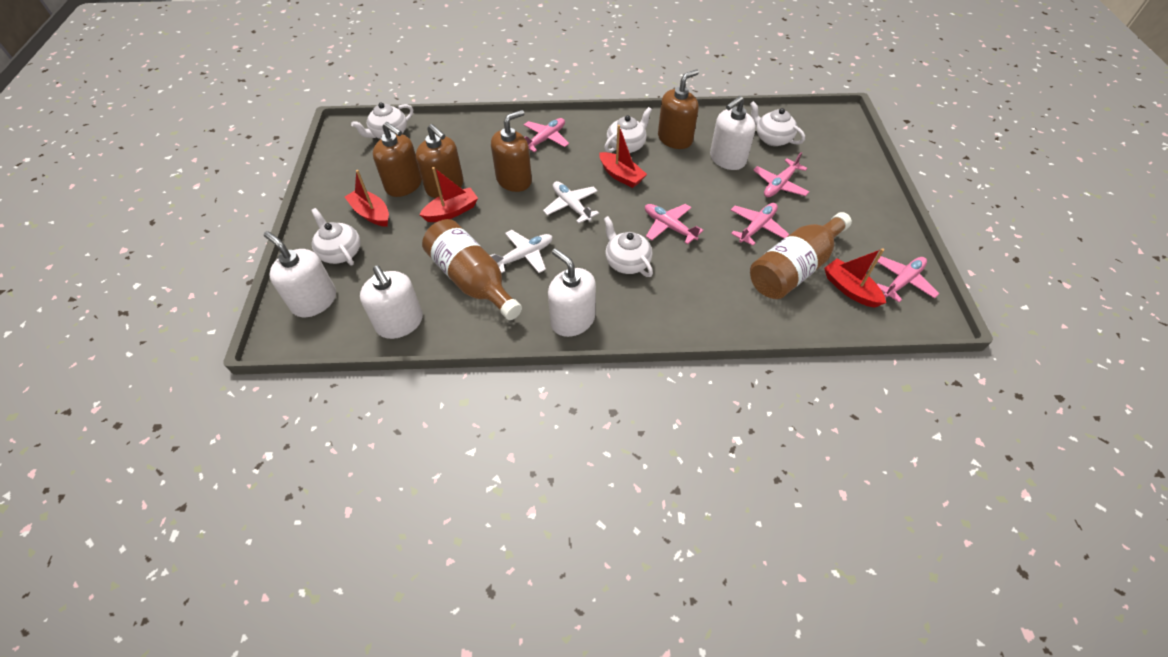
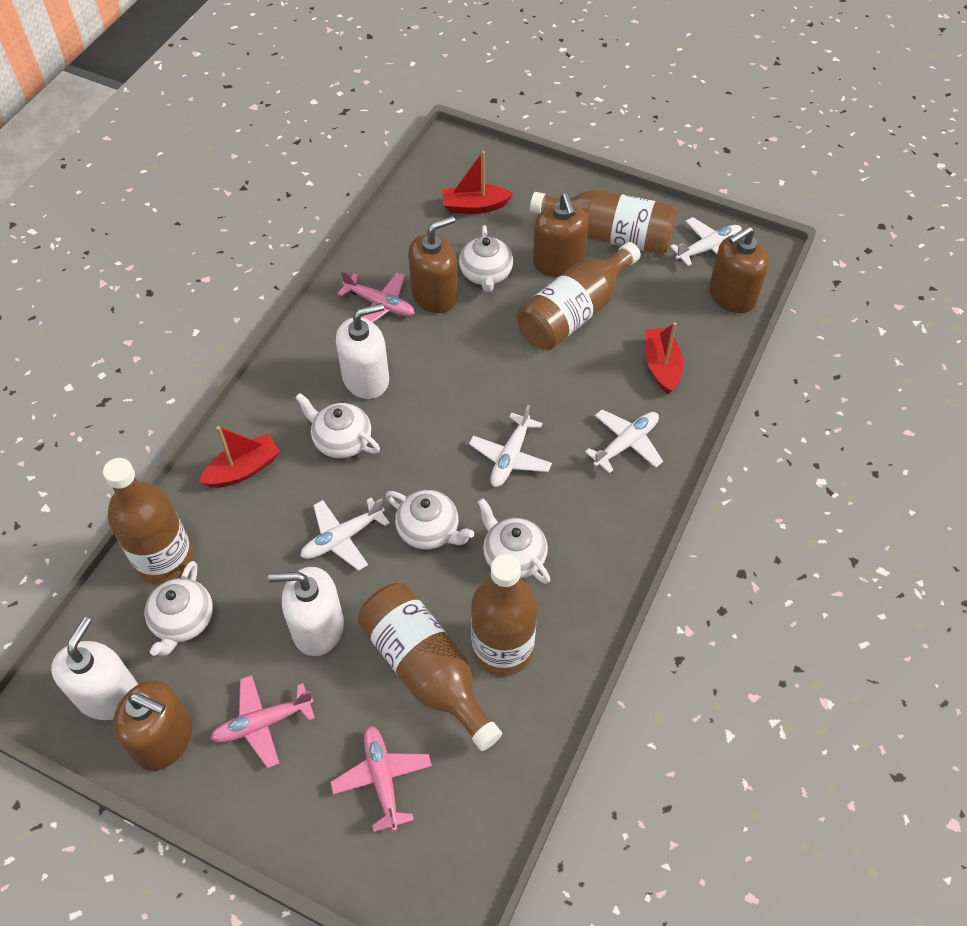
brown bottle: [422,219,522,320] [750,212,852,299] = 2 -> [103,458,194,585] [358,583,502,751] [471,554,538,676] [517,242,641,350] [530,190,677,255] = 5
pink plane: [524,118,569,152] [645,204,704,244] [731,203,789,246] [753,152,809,197] [877,256,940,302] = 5 -> [210,675,315,768] [330,726,432,832] [338,271,415,322] = 3
red boat: [345,170,389,227] [419,167,478,222] [599,125,647,188] [824,248,886,308] = 4 -> [199,426,280,488] [442,151,513,214] [645,322,683,394] = 3
white plane: [490,230,553,273] [543,181,599,224] = 2 -> [300,498,390,571] [469,405,552,487] [585,409,663,473] [670,217,742,266] = 4
white soap dispenser: [264,231,336,317] [360,265,423,339] [548,248,596,337] [710,96,756,170] = 4 -> [51,617,138,720] [268,567,344,656] [336,303,389,399] = 3

